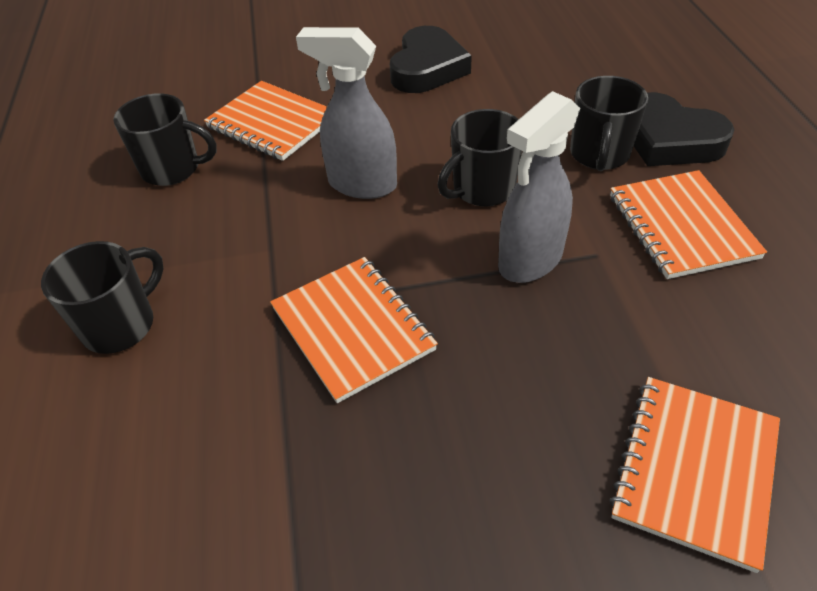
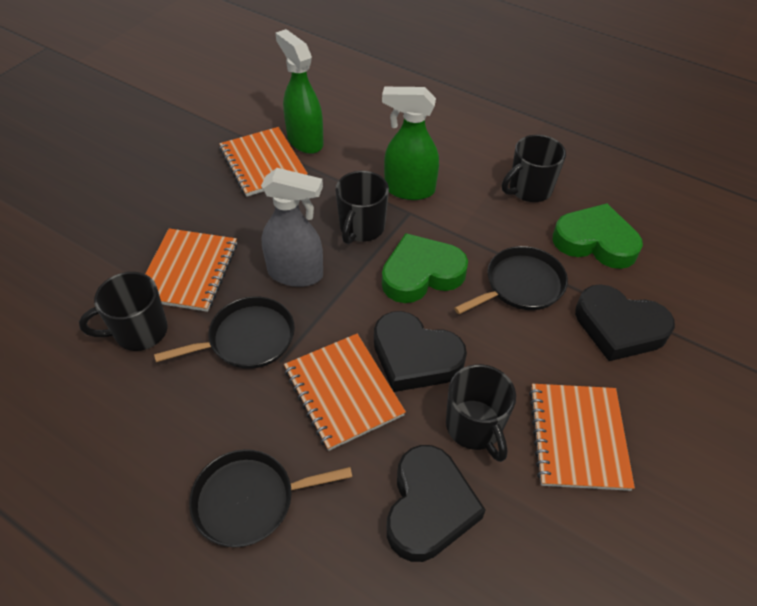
black heart: [390,26,472,93] [634,92,734,166] = 2 -> [374,311,467,392] [387,445,486,562] [575,284,675,361] = 3
black pan: none = 0 -> [154,296,295,369] [189,449,352,547] [454,246,568,314] = 3
green heart: none = 0 -> [382,233,468,303] [553,203,643,269] = 2
green spray bottle: none = 0 -> [275,29,323,154] [382,87,439,200] = 2
grey spray bottle: [296,27,397,199] [498,91,580,283] = 2 -> [261,168,323,287] = 1

